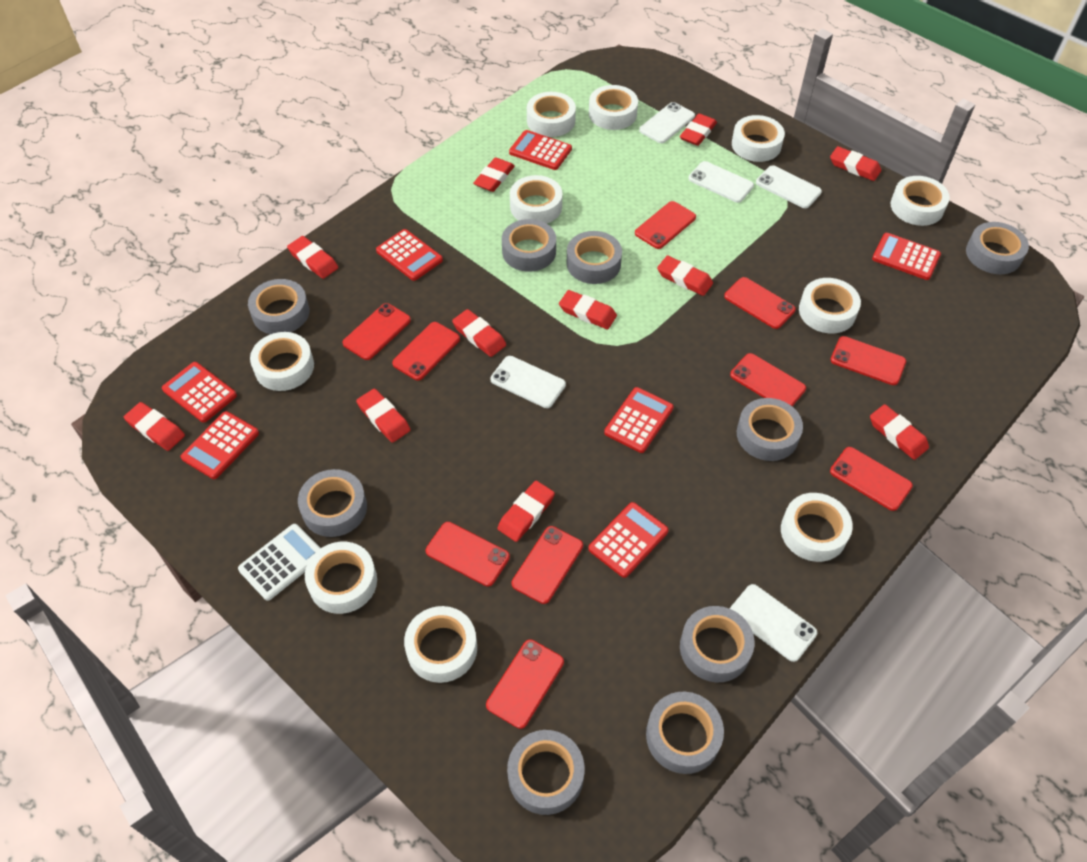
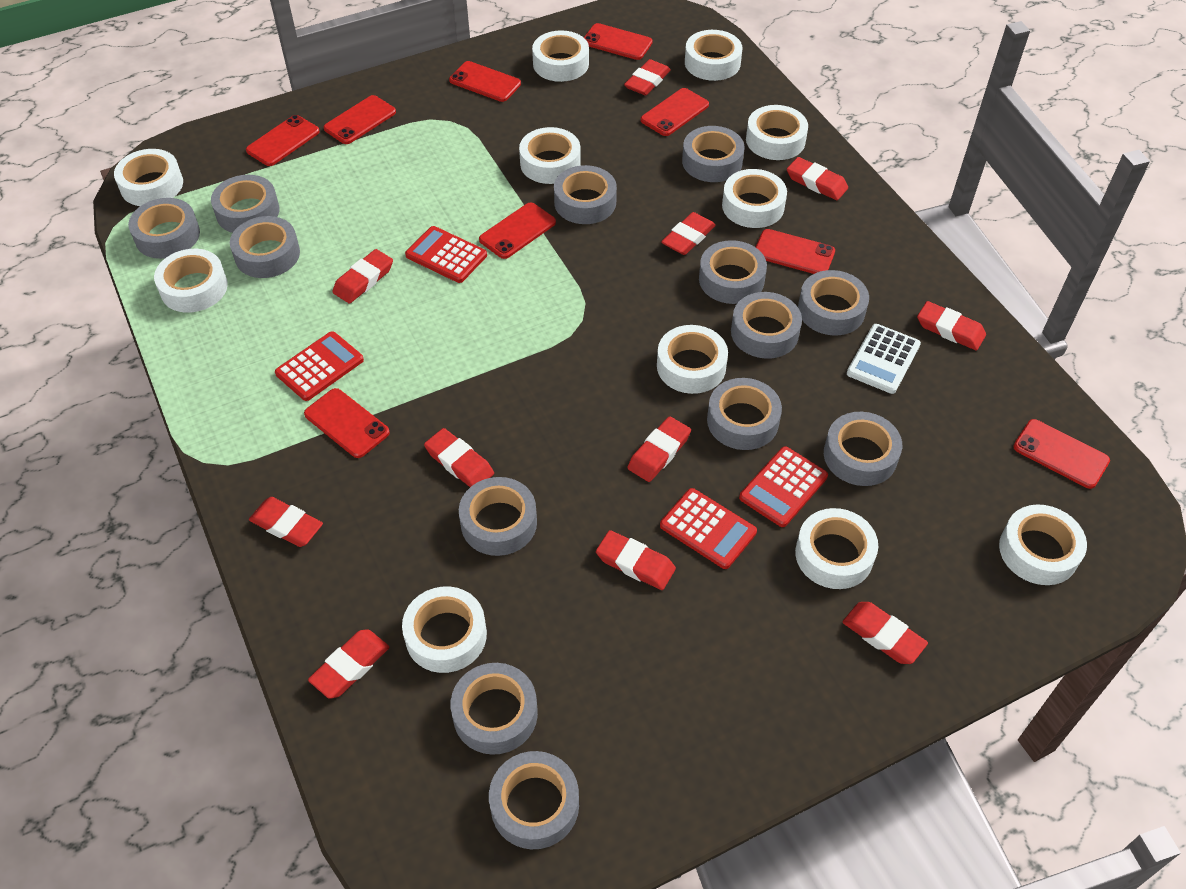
grey tape: [248,279,309,334] [298,469,367,537] [502,219,556,272] [507,730,585,815] [567,231,622,284] [646,692,724,774] [680,606,755,683] [737,398,803,461] [966,222,1029,274] = 9 -> [128,198,200,259] [211,175,280,233] [230,216,300,278] [450,663,538,755] [459,477,537,556] [489,751,579,849] [554,165,617,224] [682,126,745,182] [699,240,767,304] [707,378,782,450] [731,292,802,359] [798,270,869,335] [824,412,902,486] = 13
red calculator: [162,362,237,423] [180,411,259,479] [376,229,443,281] [509,130,572,170] [588,502,669,578] [604,387,674,453] [872,233,941,280] = 7 -> [275,331,364,401] [405,226,487,283] [660,488,757,569] [739,446,828,527] = 4
red phone: [342,303,411,360] [392,322,460,381] [426,522,510,587] [486,639,564,729] [512,526,583,604] [635,201,696,249] [724,277,796,329] [730,353,806,406] [830,447,913,511] [831,336,906,385] = 10 -> [246,115,320,166] [304,388,390,458] [324,95,396,144] [449,61,521,102] [479,202,556,259] [584,23,652,60] [641,88,709,136] [756,229,835,274] [1013,419,1110,489] = 9
white phone: [490,356,566,408] [639,102,695,143] [688,161,754,203] [730,584,817,662] [756,165,822,208] = 5 -> none = 0
white tape: [250,332,314,391] [305,542,377,614] [404,606,477,683] [510,175,562,224] [527,92,576,137] [589,85,638,130] [732,115,785,162] [781,493,853,562] [799,278,861,333] [891,176,950,226] = 10 -> [114,149,183,206] [154,249,228,313] [402,586,487,673] [519,127,581,184] [532,30,589,82] [657,325,728,394] [685,30,742,81] [722,169,787,228] [746,105,808,160] [795,508,878,589] [999,505,1087,585] = 11

